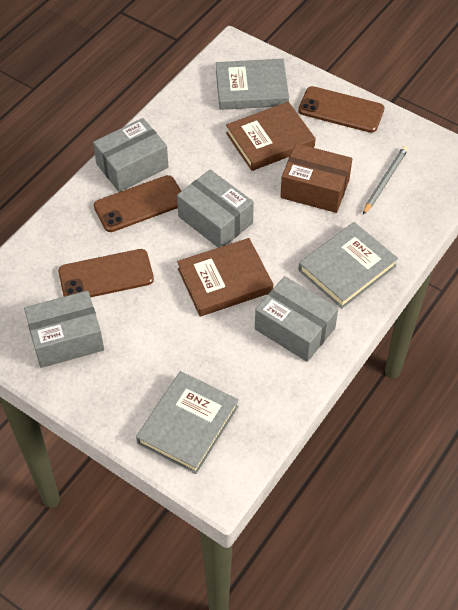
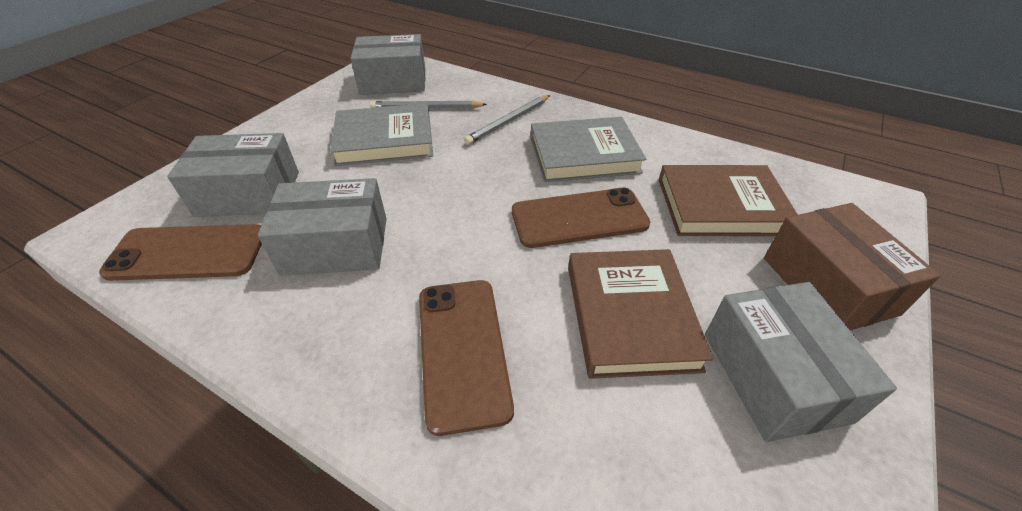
grey book: [136,371,239,474] [216,59,289,110] [298,222,398,309] = 3 -> [330,103,433,166] [531,117,646,182] = 2
grey pencil: [363,146,408,215] = 1 -> [370,100,487,108] [464,95,550,145] = 2

